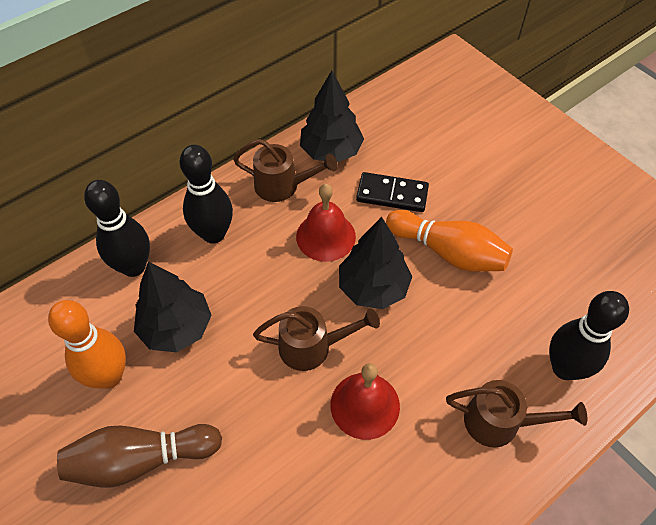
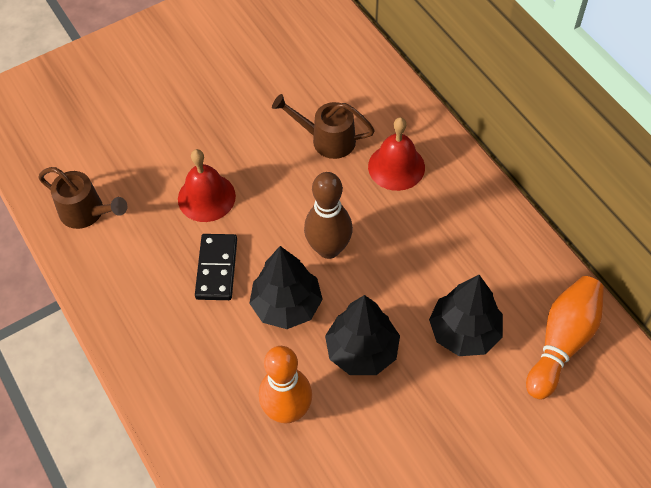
black bowling pin: [84,180,150,277] [179,145,233,244] [549,291,629,380] = 3 -> none = 0
brown watering can: [233,139,338,202] [253,306,380,371] [446,380,587,448] = 3 -> [38,167,127,229] [272,94,375,159] = 2

